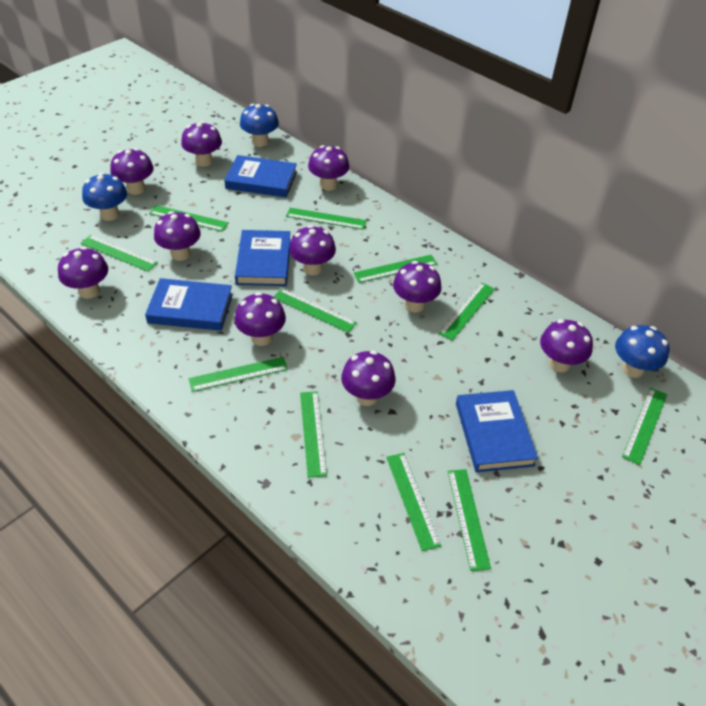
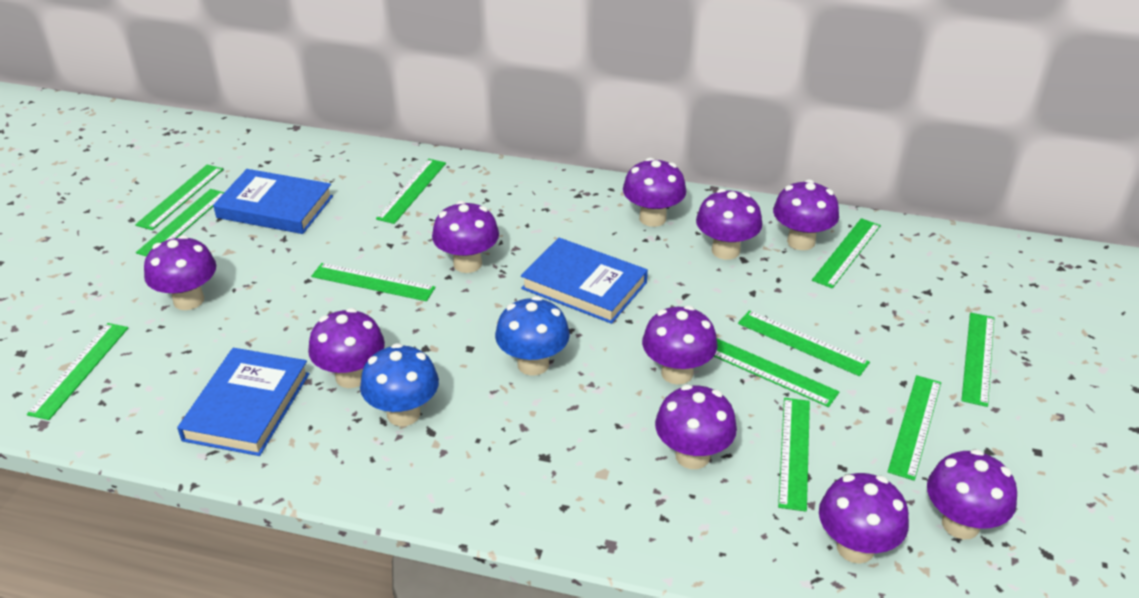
blue book: [145,278,233,331] [224,155,297,197] [235,230,291,286] [456,390,538,472] = 4 -> [177,348,310,456] [213,169,333,234] [521,238,648,324] = 3
blue mushroom: [82,172,127,221] [240,104,279,147] [615,325,669,378] = 3 -> [360,343,439,426] [495,296,570,376] = 2

